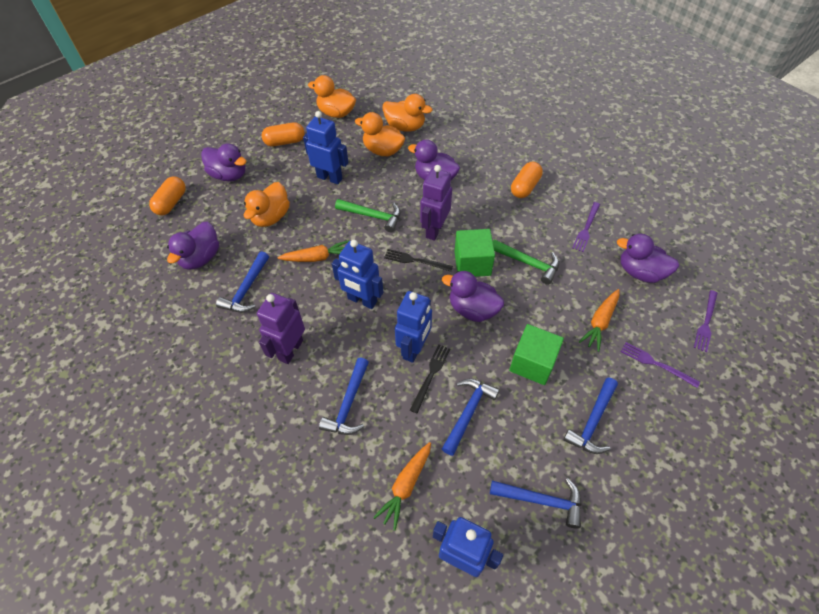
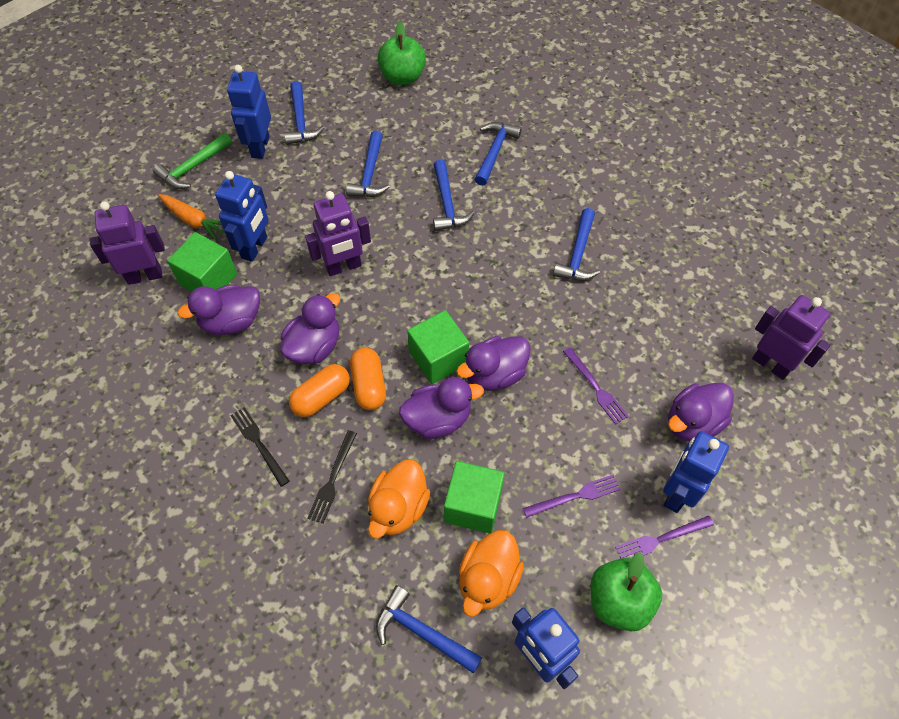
blue hammer: [216,251,269,312] [319,358,369,435] [442,379,500,456] [490,478,582,529] [563,378,618,454] = 5 -> [284,81,324,145] [346,131,390,197] [376,585,482,674] [433,160,475,231] [475,122,522,186] [553,208,600,281] = 6
green apple: none = 0 -> [377,22,426,85] [590,552,662,632] = 2
green cube: [454,229,495,277] [509,324,564,385] = 2 -> [167,232,237,292] [407,310,469,384] [444,461,505,533] = 3
green hammer: [335,199,400,232] [493,239,559,285] = 2 -> [153,133,232,189] = 1
orange capsule: [149,176,186,215] [262,122,305,147] [511,162,543,198] = 3 -> [289,364,350,417] [350,348,386,410] = 2
orange carrot: [277,240,349,262] [373,442,431,531] [579,289,619,352] = 3 -> [158,194,225,242] = 1
orange duck: [244,182,290,227] [308,75,356,118] [355,112,405,156] [382,94,432,132] = 4 -> [368,460,430,539] [459,530,524,617] = 2
purple robot: [257,293,305,364] [420,165,452,241] = 2 -> [90,201,165,285] [305,191,371,276] [752,295,831,380] = 3

